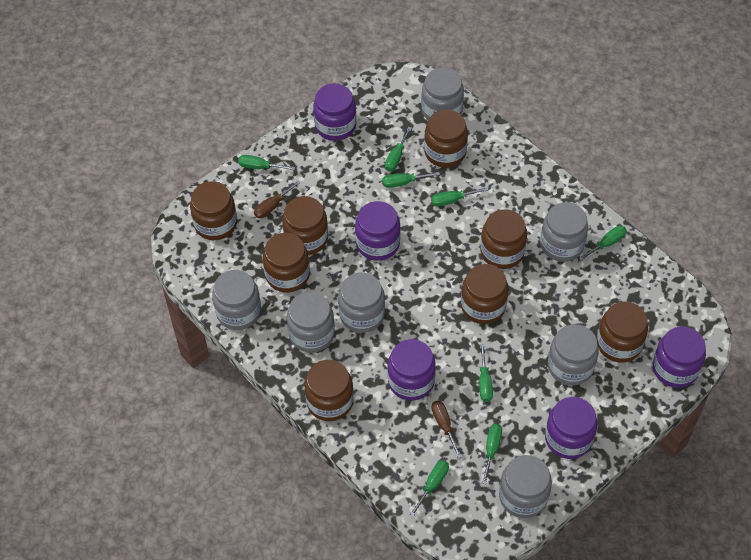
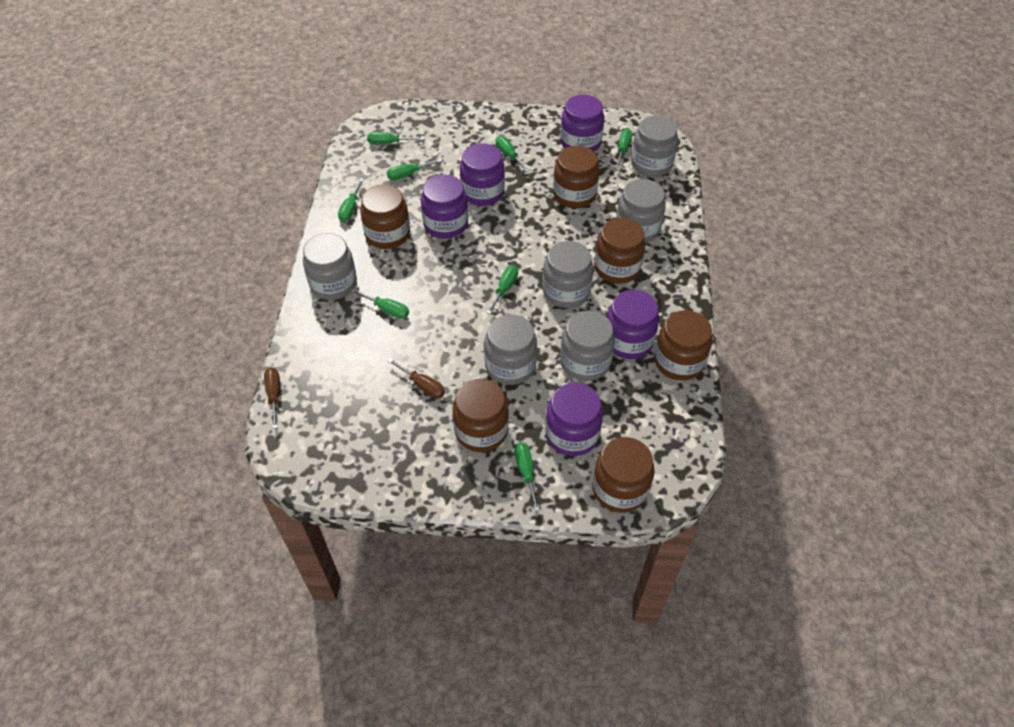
brown jar: [190,181,237,240] [263,233,310,293] [282,196,328,255] [304,360,354,421] [424,110,468,168] [461,264,509,324] [480,209,527,269] [597,302,648,363] = 8 -> [360,185,410,249] [452,379,509,452] [553,146,599,208] [592,437,655,513] [594,218,646,284] [654,310,712,381] = 6
grey jar: [212,270,261,330] [287,292,335,353] [338,272,385,333] [421,68,464,121] [499,455,552,518] [540,202,588,262] [548,324,599,386] = 7 -> [303,233,357,300] [484,314,537,385] [543,241,593,308] [560,311,615,381] [616,179,666,243] [631,116,678,177] = 6

